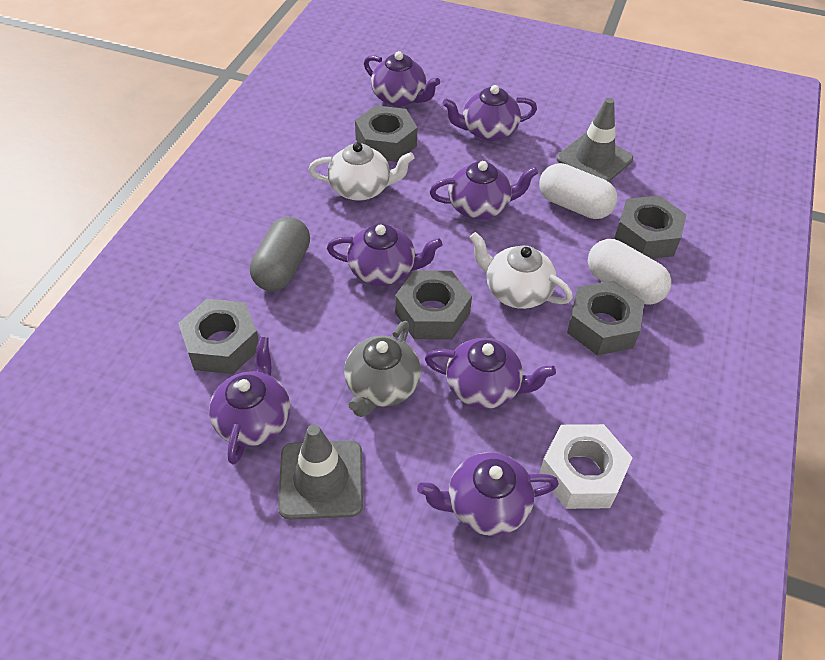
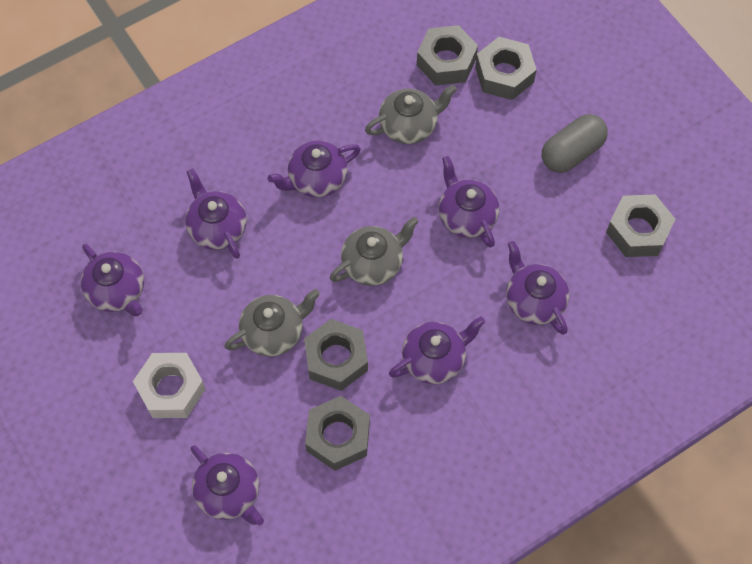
grey teapot: [344,321,421,417] = 1 -> [225,289,320,356] [330,217,419,286] [365,84,457,144] = 3
grey traffic cone: [278,424,363,520] [557,98,633,182] = 2 -> none = 0
white capsule: [539,163,617,219] [588,239,671,305] = 2 -> none = 0
white teapot: [309,142,414,200] [469,232,573,309] = 2 -> none = 0

